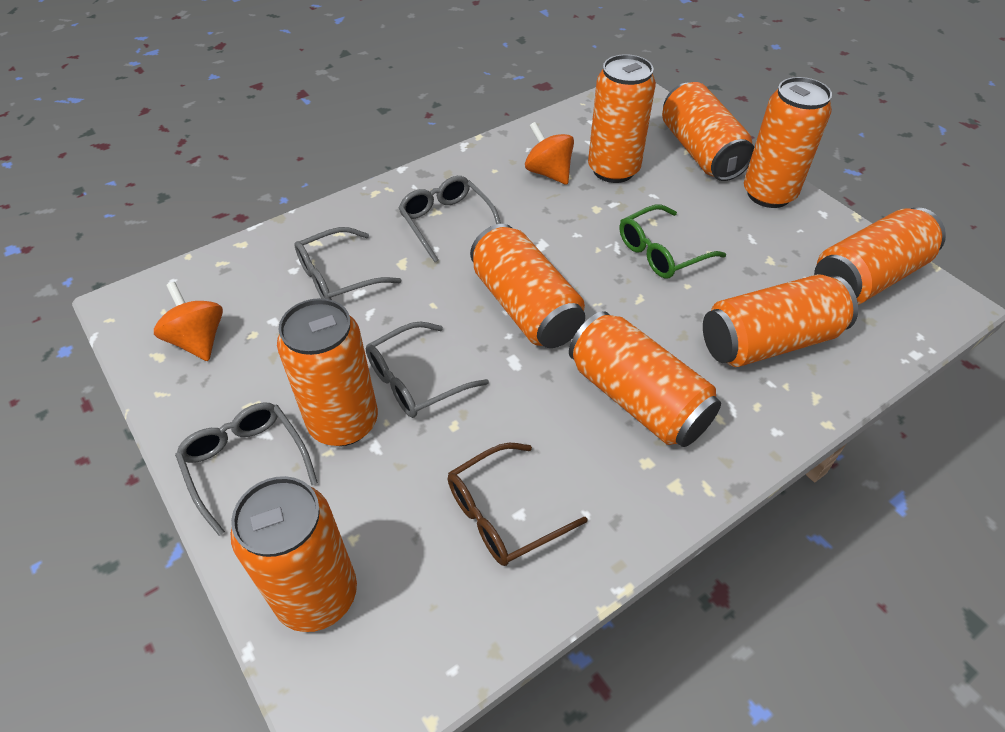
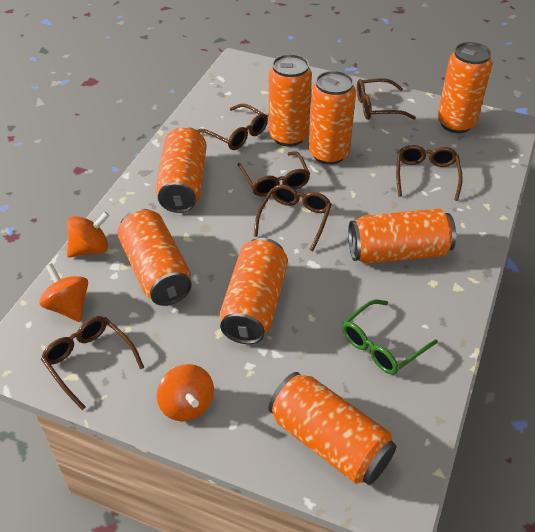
brown glasses: [448,443,587,566] = 1 -> [41,316,144,410] [197,104,268,150] [237,151,310,197] [254,184,332,251] [357,78,416,120] [396,145,463,201] = 6
grey glasses: [175,402,318,536] [294,227,401,300] [366,322,489,418] [398,176,501,262] = 4 -> none = 0
orange can: [231,476,357,632] [277,298,378,446] [470,224,585,348] [569,311,721,447] [588,54,656,183] [662,82,754,181] [703,274,858,367] [744,77,832,208] [814,207,946,305] = 9 -> [117,209,192,306] [155,127,207,213] [220,238,288,344] [269,54,312,147] [269,372,396,485] [309,71,356,165] [348,209,456,264] [437,42,492,133] = 8
orange spinning top: [154,282,223,361] [525,122,574,185] = 2 -> [39,263,88,322] [67,212,110,258] [157,364,214,421] = 3

